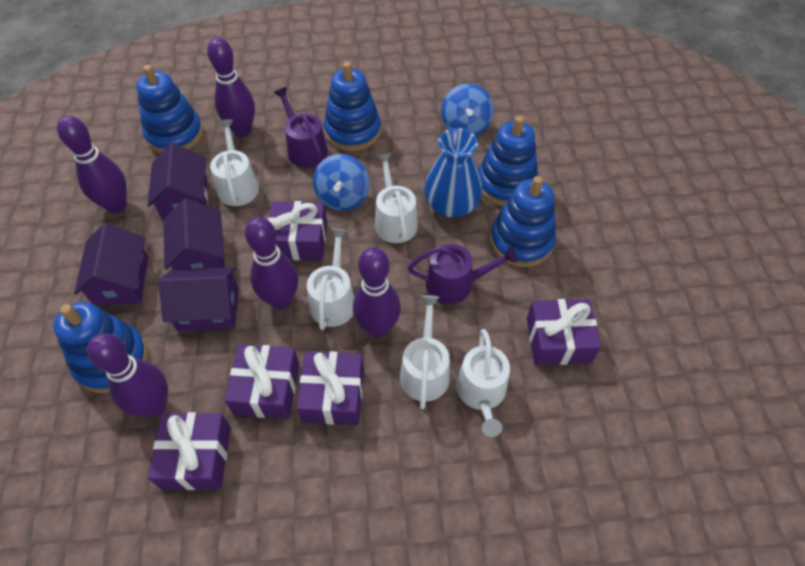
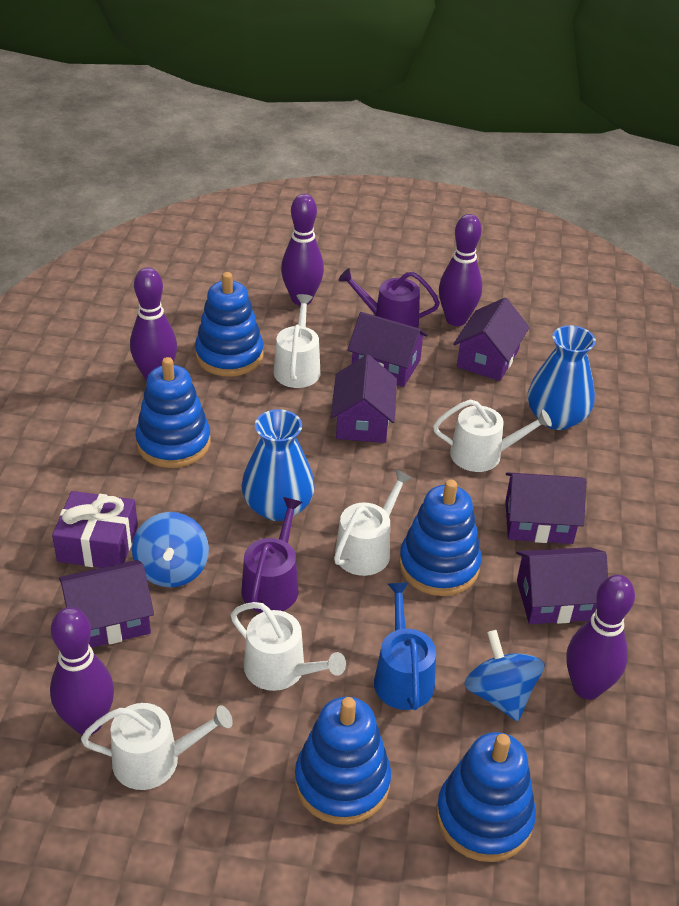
blue vase: [424,128,483,218] = 1 -> [241,409,315,521] [528,325,596,430] = 2
blue watering can: none = 0 -> [374,582,436,710] = 1
purple gift: [148,412,231,490] [225,344,299,419] [268,201,327,261] [297,351,364,425] [527,299,601,365] = 5 -> [52,491,138,568] = 1
purple house: [74,223,148,306] [147,143,208,220] [158,267,239,331] [163,199,225,270] = 4 -> [59,560,154,648] [331,355,397,443] [347,312,428,387] [453,298,530,381] [505,472,586,544] [516,547,608,624] = 6

